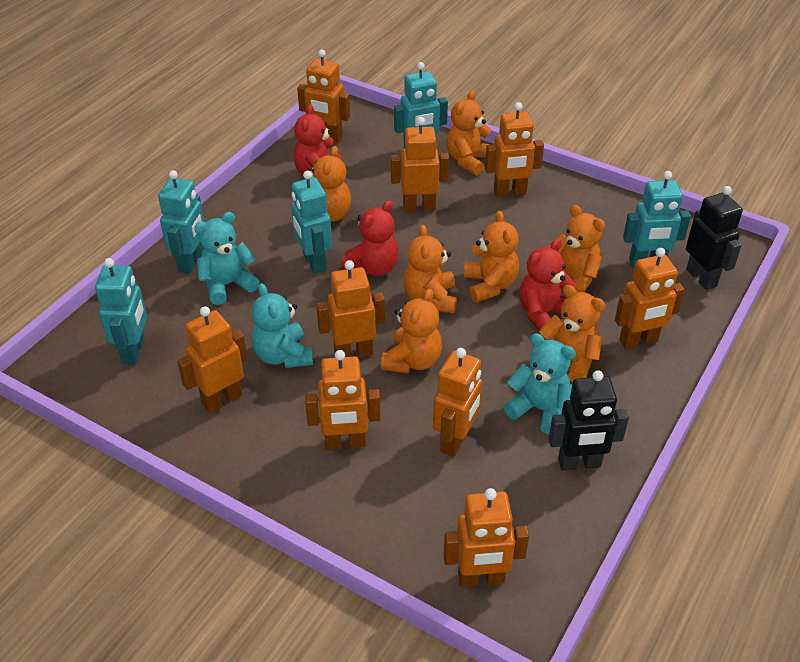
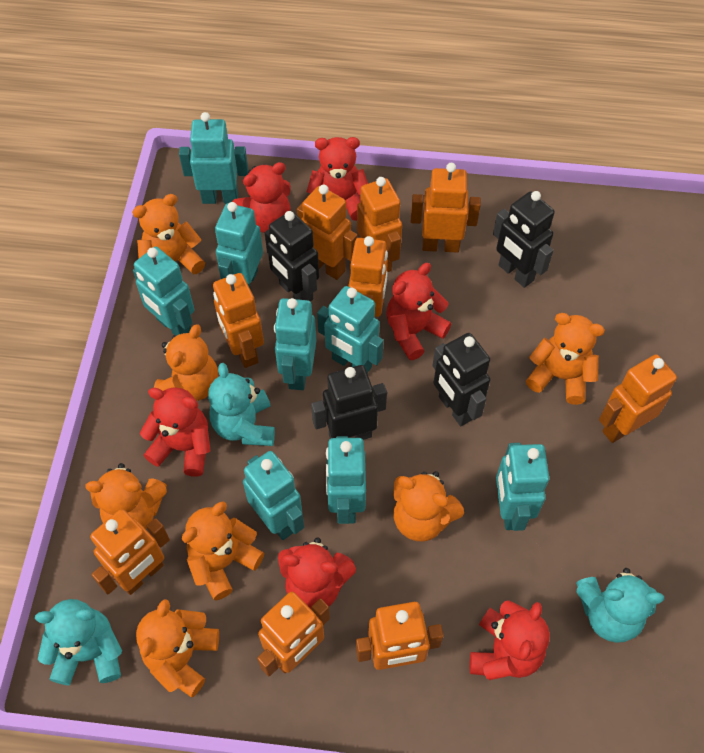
black robot: [549,370,629,471] [686,186,743,290] = 2 -> [265,211,319,302] [311,365,387,440] [433,333,490,426] [493,191,555,288] = 4
red teddy bear: [293,104,341,175] [341,200,399,276] [519,239,576,331] = 3 -> [140,387,211,477] [232,162,291,233] [278,537,356,610] [307,137,368,221] [387,263,451,360] [470,600,550,680] = 6
turquoise robot: [95,258,147,365] [158,170,204,274] [291,171,332,274] [394,62,448,149] [623,171,691,268] = 5 -> [133,247,194,336] [179,112,248,204] [215,202,263,288] [243,451,304,540] [274,298,316,390] [317,286,384,373] [326,436,366,524] [496,443,549,531] = 8

